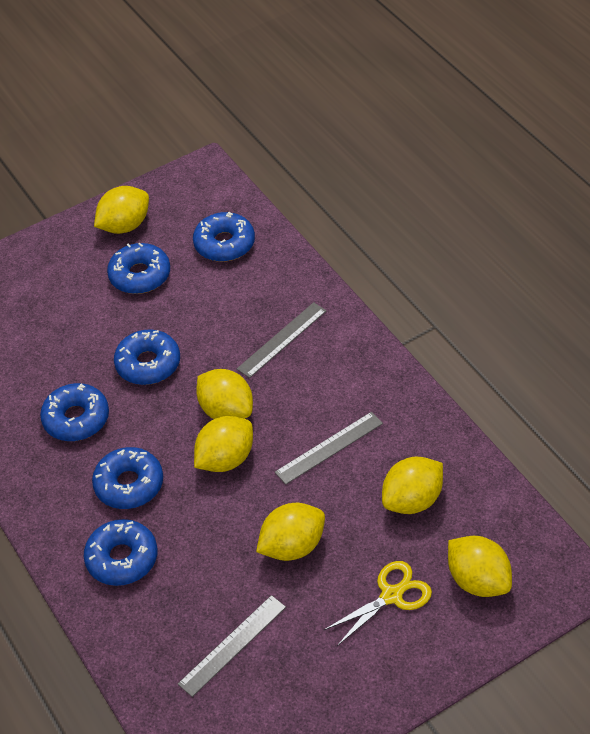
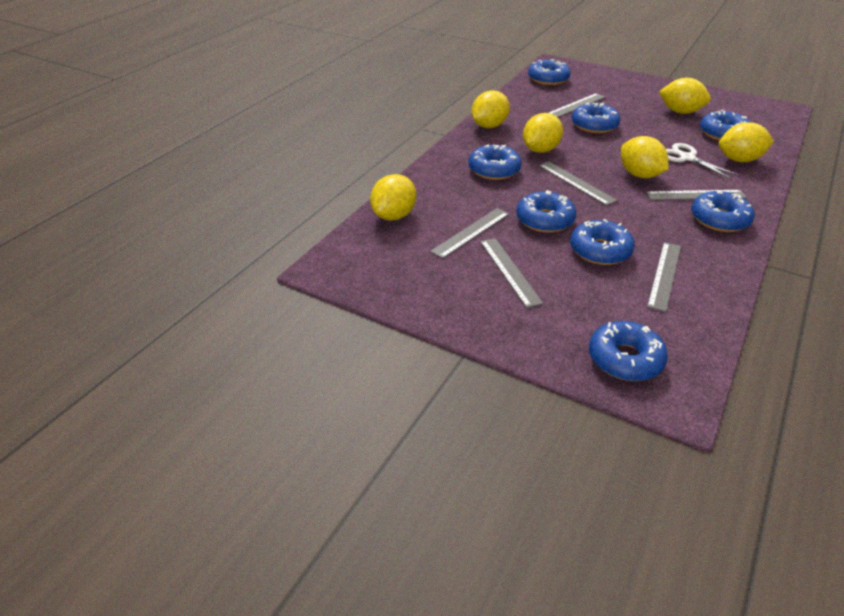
blue donut: [40,383,109,441] [84,519,157,586] [92,447,163,509] [107,243,170,294] [114,329,180,385] [193,212,255,262] = 6 -> [468,144,522,180] [516,190,576,233] [528,59,570,85] [570,219,635,265] [572,103,620,133] [589,321,668,381] [691,190,755,232] [700,110,750,141] = 8
grey ruler: [178,595,286,697] [237,302,327,378] [275,412,383,485] = 3 -> [430,208,509,259] [480,238,544,308] [539,161,617,206] [549,93,605,117] [646,190,747,200] [647,242,681,312] = 6
white scissors: none = 0 -> [666,143,740,180] = 1
yellow scissors: [323,561,432,646] = 1 -> none = 0

